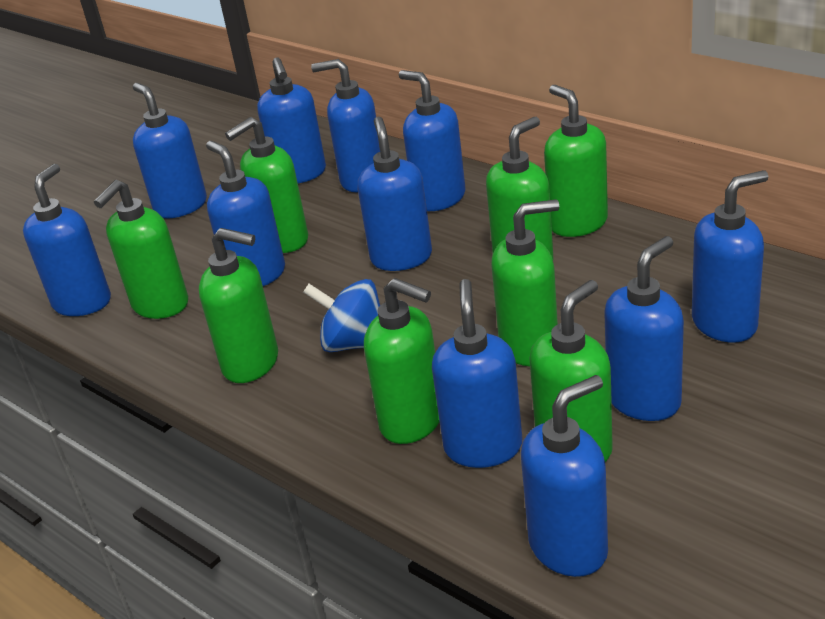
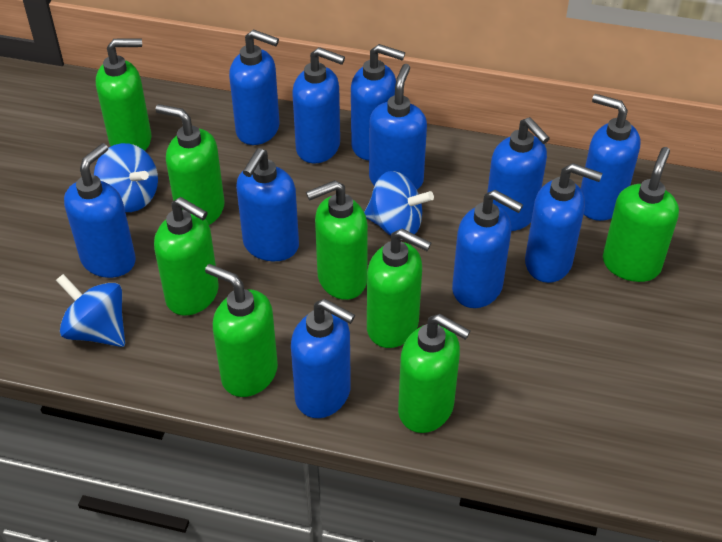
blue spinning top: [303,279,380,352] = 1 -> [56,274,125,347] [94,143,158,212] [364,171,434,240] = 3

